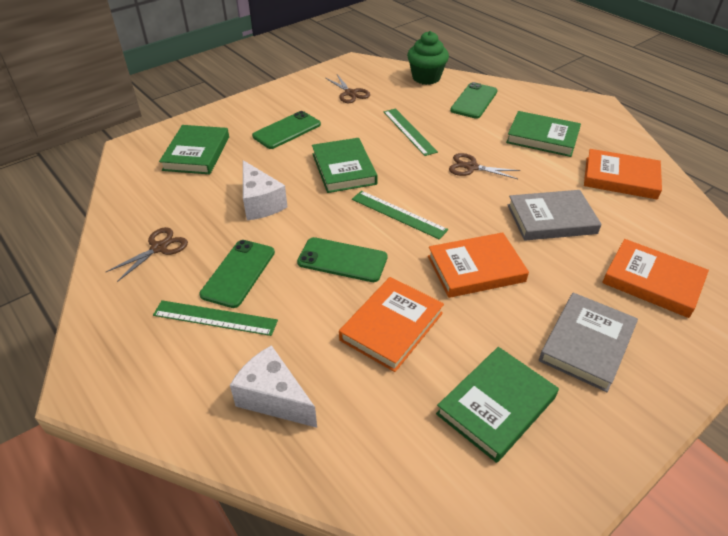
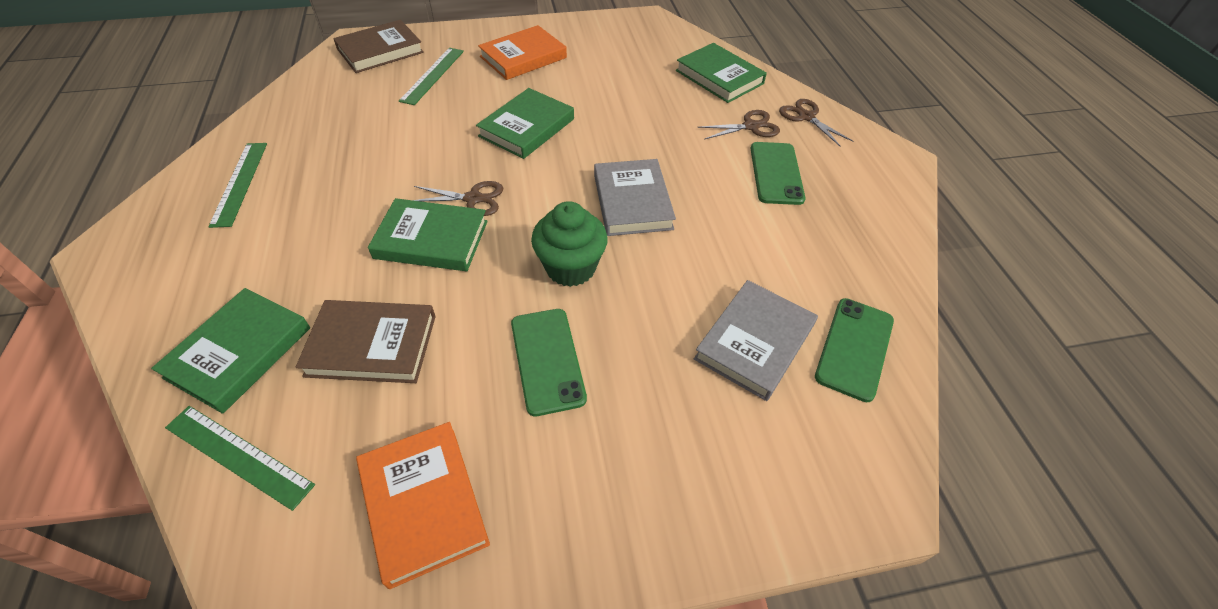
brown book: none = 0 -> [296,300,436,383] [333,20,424,73] = 2
green phone: [199,240,275,308] [252,111,321,149] [297,237,388,282] [450,82,498,119] = 4 -> [511,309,587,416] [751,142,805,205] [815,298,894,402] = 3
orange book: [339,277,444,372] [428,232,529,298] [584,149,662,200] [602,239,709,318] = 4 -> [356,422,490,589] [478,25,567,80] = 2
white cheese: [230,345,317,428] [243,160,287,220] = 2 -> none = 0

